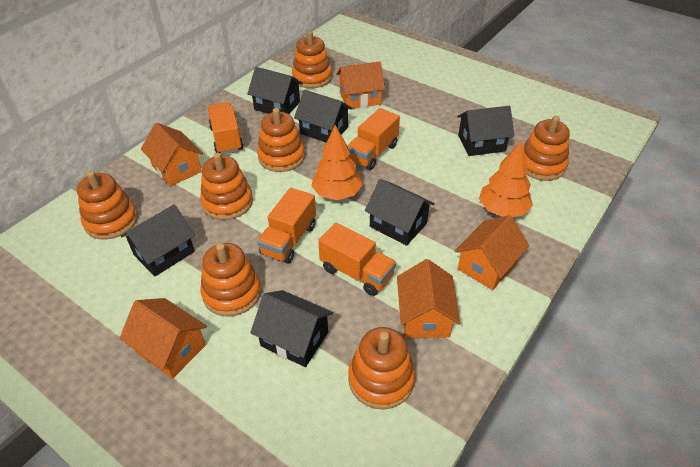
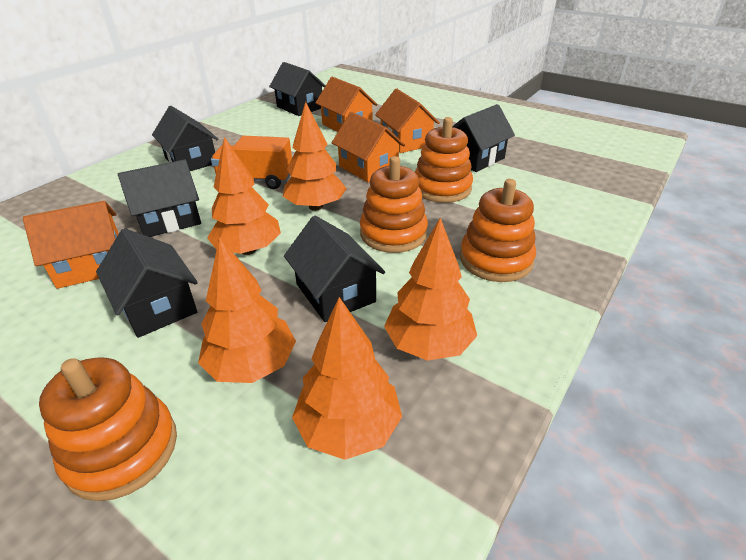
orange house: [119,298,207,379] [141,123,203,186] [336,61,385,109] [397,259,460,338] [455,215,529,290] = 5 -> [23,201,119,289] [315,77,378,132] [332,112,405,183] [375,89,440,153] = 4
orange stacking toy: [77,171,138,240] [200,153,253,220] [200,243,261,316] [257,108,305,172] [292,31,332,88] [348,327,415,409] [523,116,570,181] = 7 -> [39,357,177,501] [360,156,428,253] [415,117,473,203] [460,179,536,282] = 4
orange tree: [311,125,363,200] [479,141,533,217] = 2 -> [198,237,296,383] [207,137,281,255] [283,102,347,211] [292,297,402,460] [384,218,477,361] = 5
orange truck: [208,102,244,154] [257,188,316,264] [318,223,396,296] [347,108,400,170] = 4 -> [211,136,292,189] = 1

